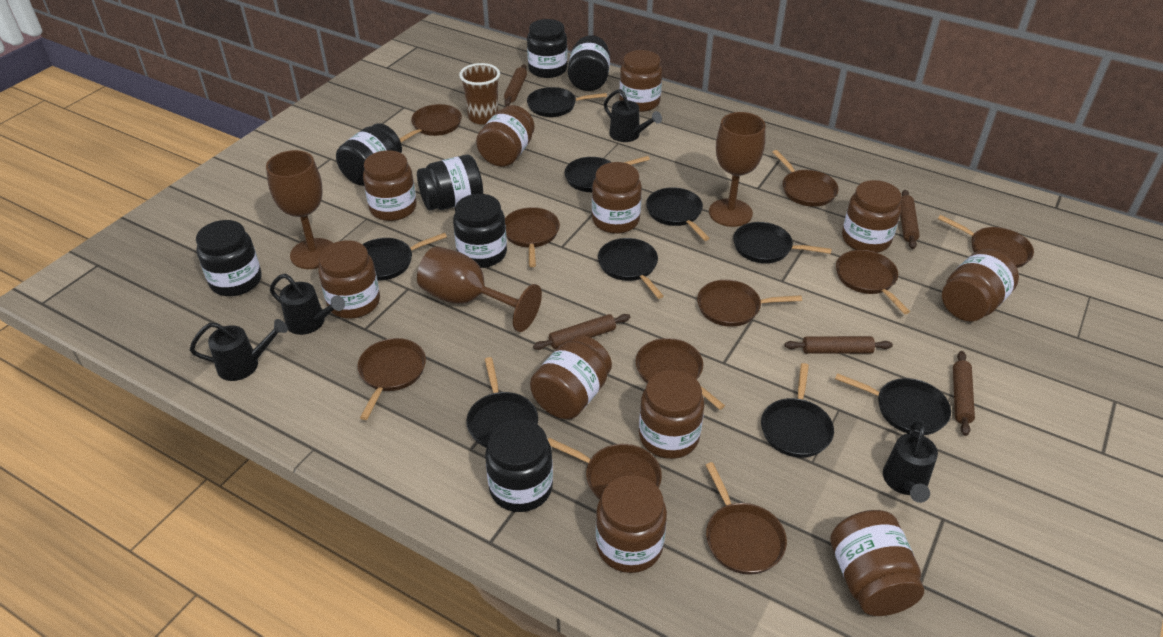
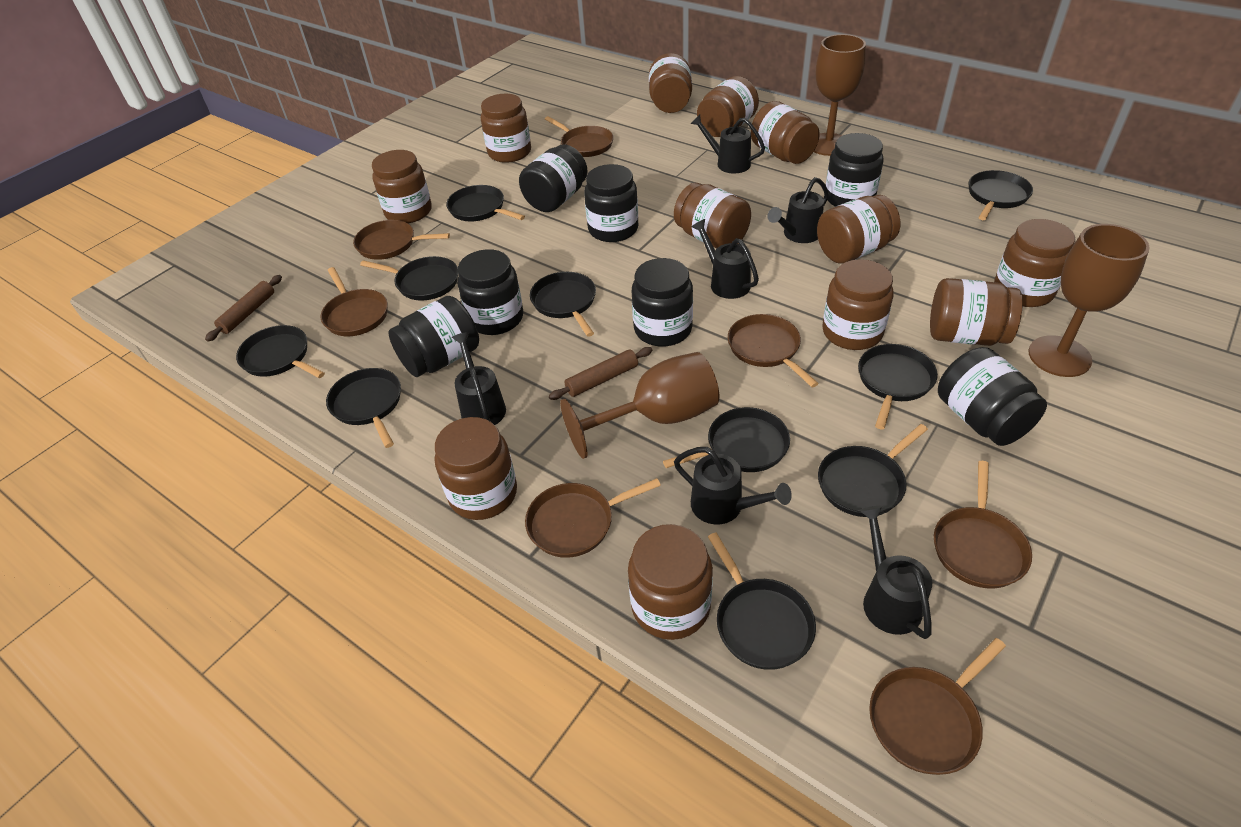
black pan: [362,233,447,281] [466,357,538,448] [527,87,607,117] [564,156,650,192] [598,238,664,299] [646,187,710,241] [733,222,832,263] [761,363,834,458] [835,373,951,435] = 9 -> [236,325,325,378] [326,368,401,448] [360,256,458,300] [446,185,525,221] [530,272,596,337] [663,407,790,472] [708,533,816,670] [818,424,928,517] [858,344,938,429] [969,170,1033,220] = 10
black watering can: [190,319,288,381] [270,274,345,335] [604,89,662,142] [883,420,938,503] = 4 -> [452,332,506,425] [674,447,792,525] [691,114,765,174] [692,219,759,299] [767,177,829,243] [859,506,932,639] = 6
brown cup: [459,63,500,125] = 1 -> none = 0
brown jar: [318,240,380,319] [363,150,417,221] [476,105,534,167] [530,335,612,419] [592,162,642,234] [596,475,667,573] [620,50,662,112] [639,370,704,459] [830,510,924,616] [842,180,902,253] [942,249,1019,321] = 11 -> [372,150,432,223] [435,417,517,520] [481,94,531,163] [628,524,713,640] [649,53,692,113] [674,183,751,249] [697,76,759,137] [751,101,820,164] [817,195,900,264] [822,259,893,350] [930,278,1023,346] [994,219,1075,307] = 12
brown pan: [357,338,426,420] [399,104,462,143] [505,207,560,267] [548,438,662,500] [636,338,725,410] [697,280,802,327] [706,462,787,575] [772,150,839,207] [836,250,910,314] [938,215,1034,268] = 10 -> [321,267,388,336] [353,220,450,260] [525,478,661,558] [545,116,613,157] [728,314,819,387] [869,638,1006,775] [934,461,1032,588] = 7
brown rolling pin: [504,64,527,106] [533,314,630,350] [785,336,893,354] [900,190,920,249] [953,351,975,436] = 5 -> [205,275,282,342] [549,347,653,400] = 2

